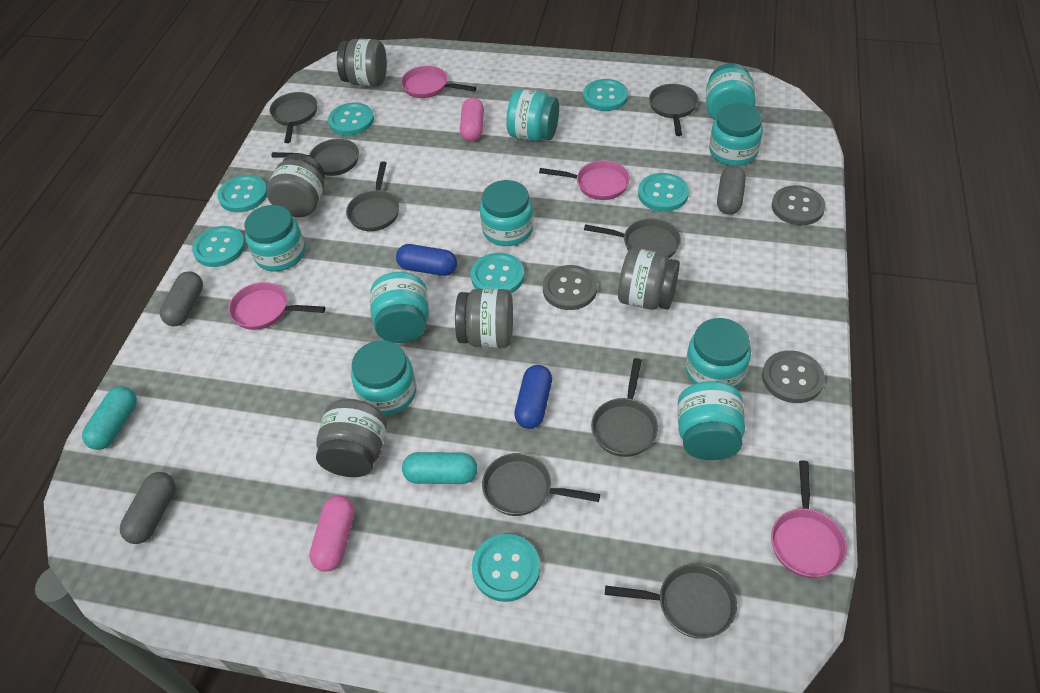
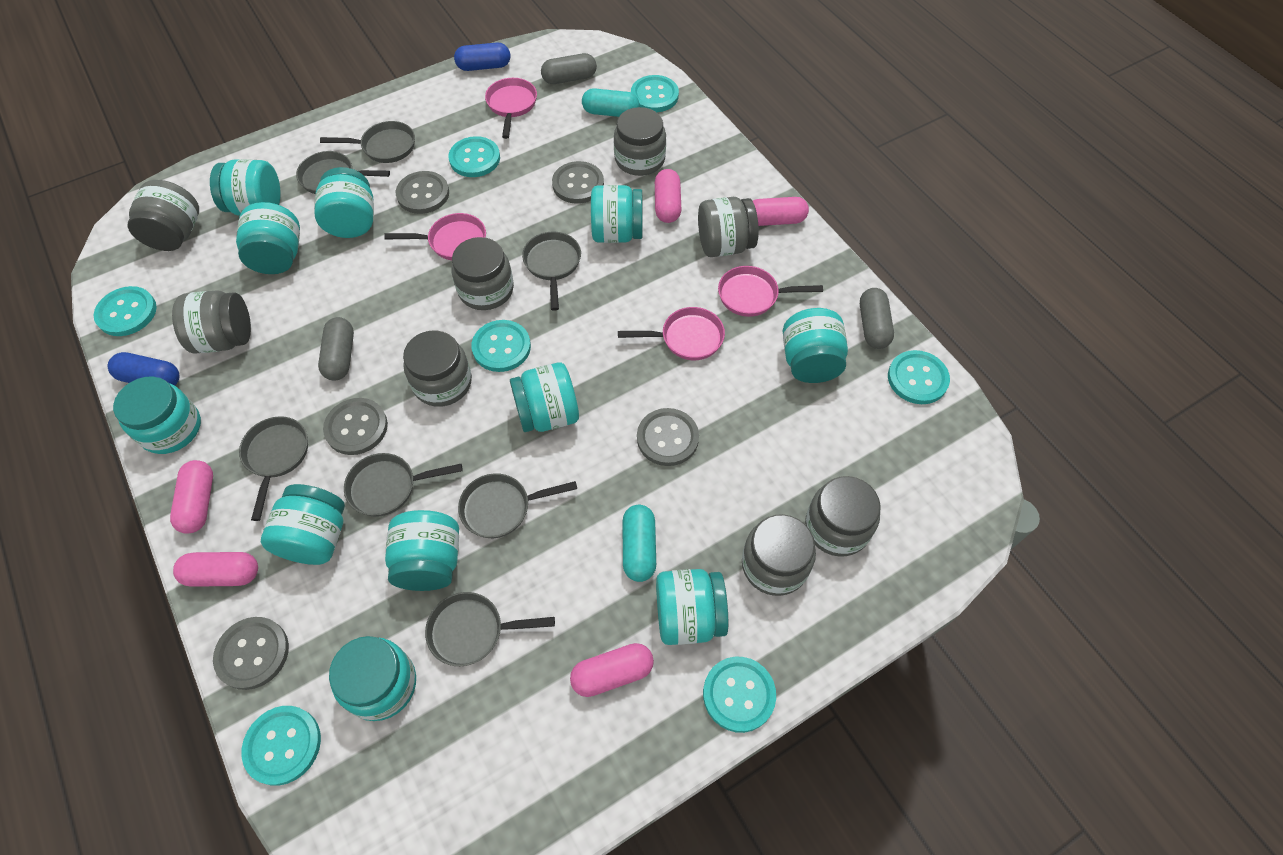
grey button: [543,265,597,310] [762,350,825,403] [772,185,826,225] = 3 -> [213,617,289,690] [323,398,388,455] [396,171,449,214] [552,161,604,204] [637,408,699,466] = 5
grey jar: [266,153,325,217] [316,399,387,477] [337,39,387,86] [455,289,513,348] [618,248,680,310] = 5 -> [128,180,199,251] [172,291,251,354] [403,330,472,407] [451,237,514,310] [614,107,666,176] [698,197,759,257] [742,514,816,596] [805,476,881,557] = 8
grey pan: [269,92,317,143] [272,139,359,176] [346,161,400,231] [482,453,600,516] [584,218,681,258] [591,358,658,457] [605,564,737,639] [649,84,698,136] = 8 -> [239,416,308,521] [296,151,390,194] [320,121,415,163] [344,453,463,517] [425,592,555,666] [458,473,577,538] [522,232,581,311] = 7
pink capsule: [309,496,355,572] [460,98,484,142] = 2 -> [170,460,213,534] [173,552,258,587] [570,643,654,697] [655,169,681,223] [753,197,809,226] = 5
turquoise jar: [244,205,305,271] [351,340,416,416] [370,272,429,343] [480,180,534,246] [506,89,559,141] [678,381,745,460] [686,318,751,388] [706,63,756,120] [709,103,763,166] = 9 -> [113,377,201,454] [210,159,281,216] [236,202,300,274] [261,484,345,565] [314,167,374,238] [329,636,416,721] [385,510,459,591] [510,362,579,432] [591,185,643,243] [656,569,728,645] [783,308,848,383] = 11

